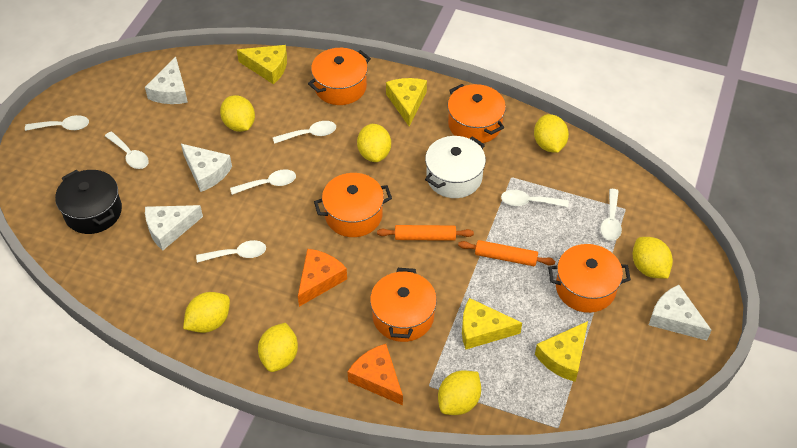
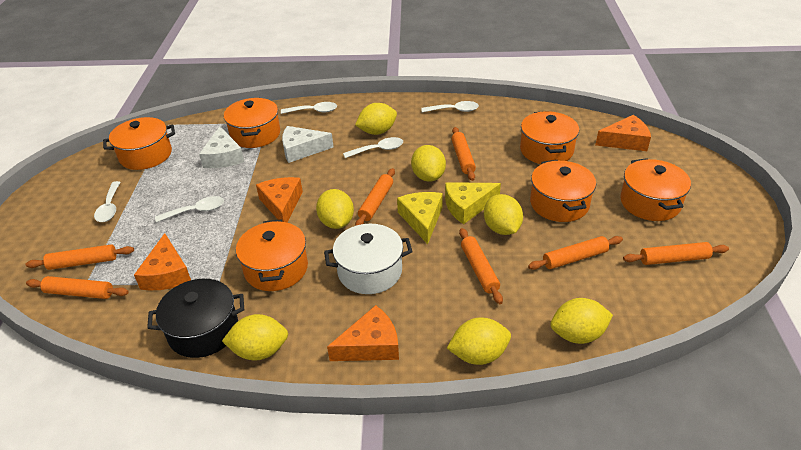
orange cheese: [298,249,347,307] [347,344,403,405] = 2 -> [134,233,191,290] [256,177,303,222] [327,305,399,361] [595,115,651,151] = 4
orange pot: [308,48,371,105] [314,173,392,237] [370,268,437,342] [448,84,506,143] [548,244,631,313] = 5 -> [103,117,175,170] [224,98,280,148] [236,219,308,291] [520,111,579,164] [530,160,596,222] [620,158,691,221] = 6
orange rolling pin: [377,225,474,241] [458,240,555,266] = 2 -> [25,244,134,270] [26,276,129,299] [355,168,395,226] [451,127,476,181] [459,228,503,304] [528,236,623,270] [623,242,729,265] = 7
white cheese: [145,57,188,104] [145,205,203,250] [181,144,232,192] [649,285,712,341] = 4 -> [199,126,244,168] [282,126,334,163] = 2
white spoon: [25,115,89,131] [105,131,149,169] [196,240,266,263] [230,169,296,195] [273,121,336,144] [501,190,569,207] [600,189,622,241] = 7 -> [94,181,121,222] [155,196,224,223] [281,102,337,114] [343,137,403,158] [421,101,479,112] = 5
yellow cheese: [237,45,287,84] [386,78,427,127] [462,298,522,350] [535,321,588,382] = 4 -> [397,192,443,244] [445,182,501,224] = 2

